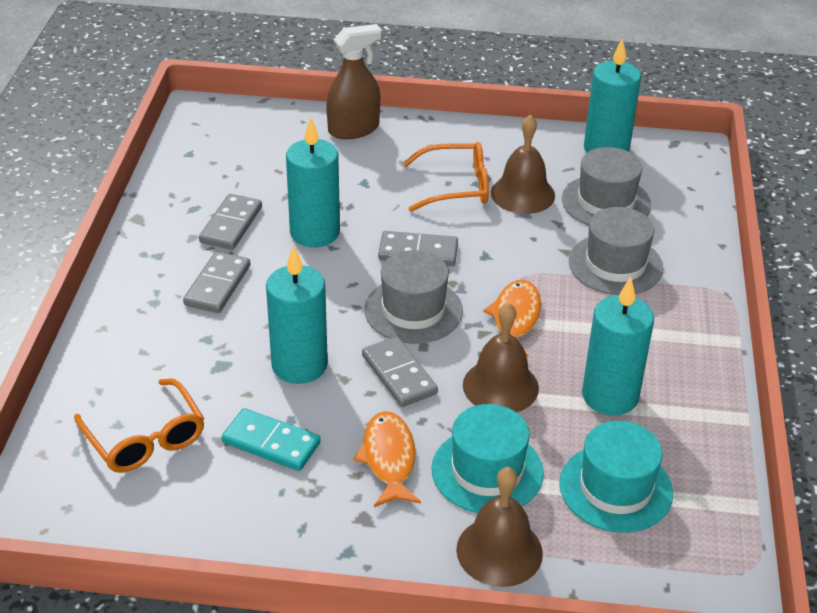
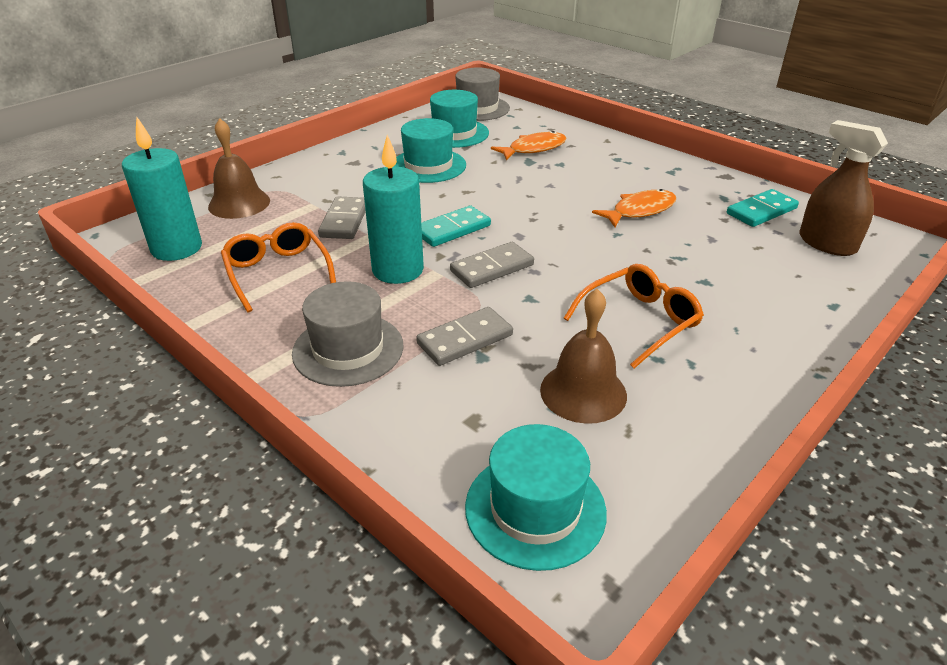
brown bell: [456,467,543,587] [463,303,539,412] [491,114,555,214] = 3 -> [208,118,270,219] [540,289,627,424] = 2
grey domino: [183,251,250,313] [199,194,262,250] [362,336,438,407] [378,231,458,266] = 4 -> [318,196,366,239] [416,307,513,366] [450,242,534,288] = 3
grey hat: [364,250,463,344] [562,147,651,226] [569,207,664,295] = 3 -> [292,281,403,387] [455,67,510,121] = 2
turquoise candle: [266,245,328,384] [286,117,340,247] [582,276,654,415] [584,39,641,153] = 4 -> [122,117,202,261] [363,135,424,284] = 2
turquoise domino: [222,408,321,471] = 1 -> [421,205,491,247] [727,189,799,227] = 2
turquoise hat: [431,404,544,513] [559,421,673,533] = 2 -> [393,118,466,183] [430,90,489,148] [465,424,607,571] = 3

